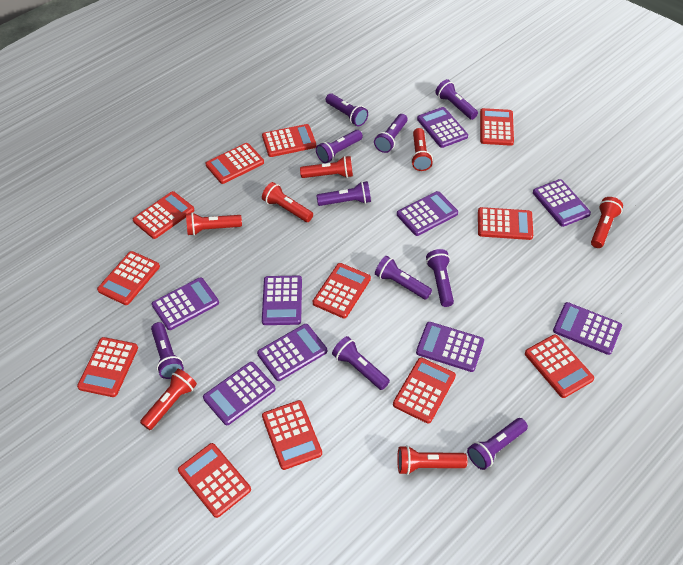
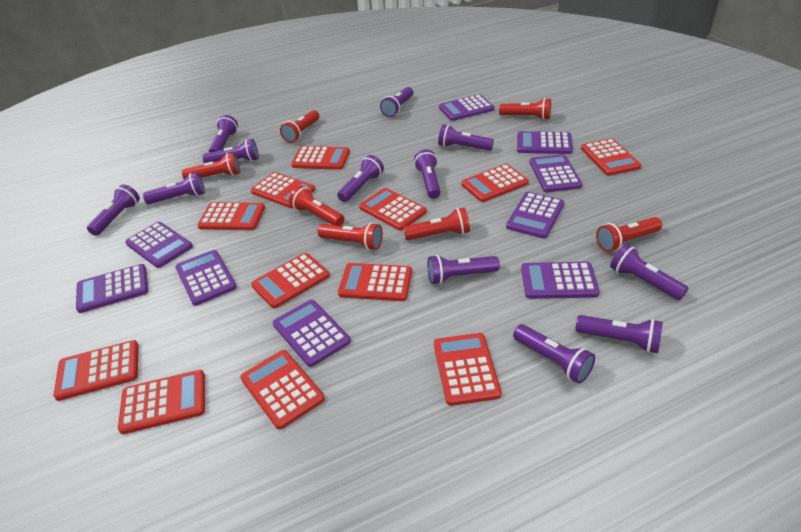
purple flashlight: [151,322,184,379] [316,130,363,163] [316,181,371,206] [325,93,368,126] [332,336,390,390] [374,114,408,153] [375,256,432,300] [426,249,454,307] [435,79,478,120] [467,418,528,470] = 10 -> [87,184,140,236] [143,172,205,204] [202,139,259,163] [209,115,238,153] [337,155,384,202] [380,87,413,117] [414,149,441,199] [427,255,500,284] [438,124,494,151] [513,324,595,384] [575,315,663,353] [610,244,688,300] = 12

